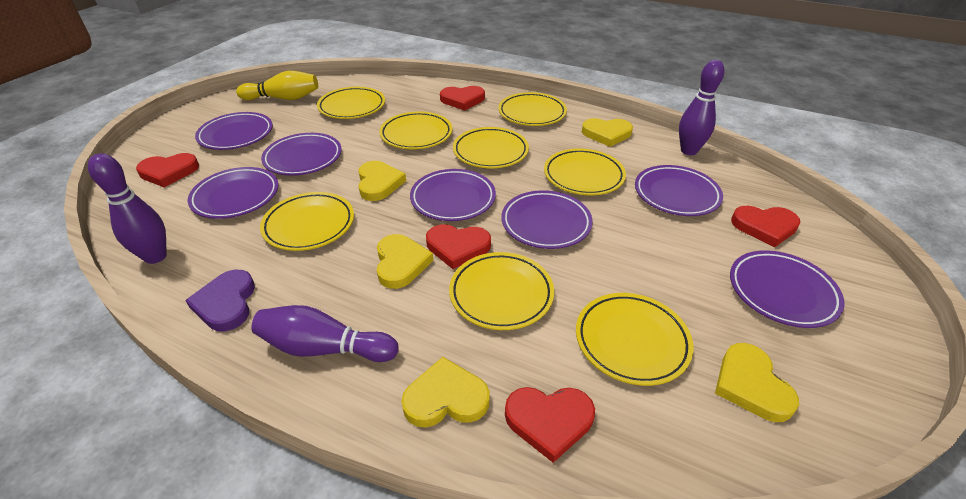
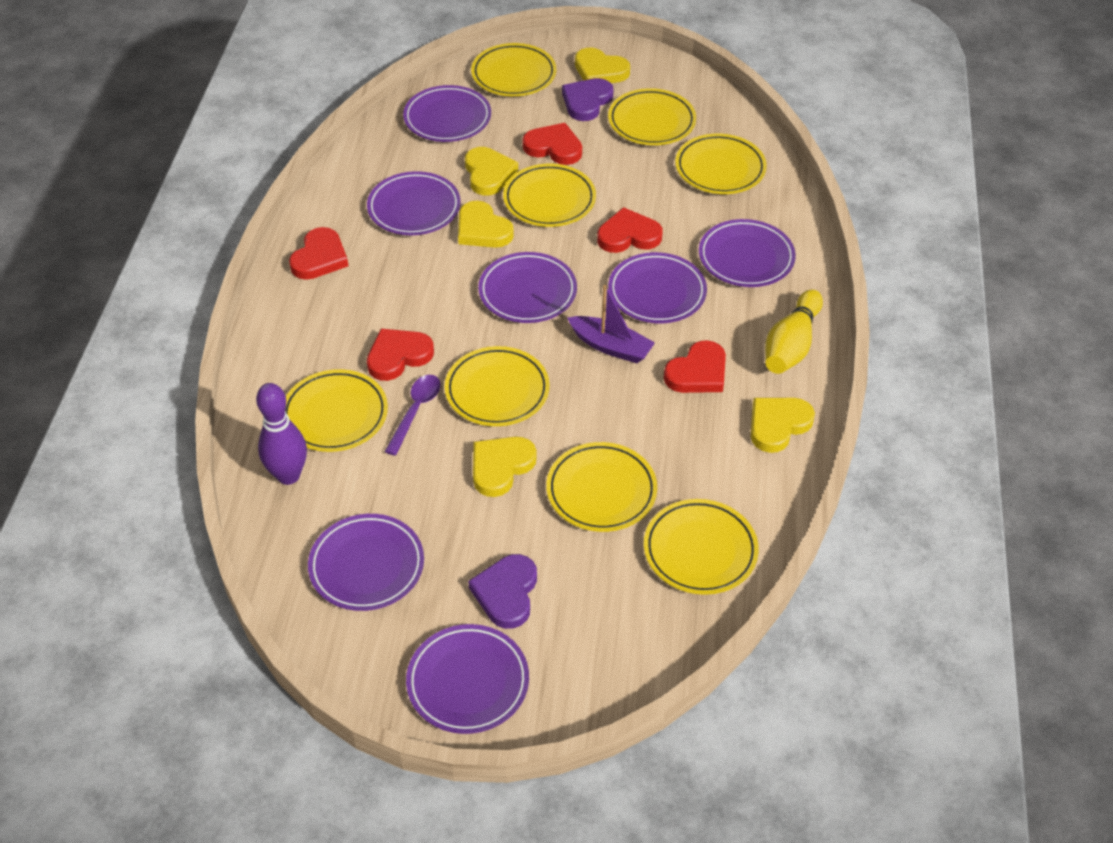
purple boat: none = 0 -> [567,285,655,363] = 1
purple bowling pin: [88,153,167,264] [251,305,399,362] [679,60,724,155] = 3 -> [256,383,307,485] = 1
purple heart: [185,270,255,332] = 1 -> [468,554,537,629] [562,78,614,121] = 2
purple spoon: none = 0 -> [385,375,441,456] = 1

